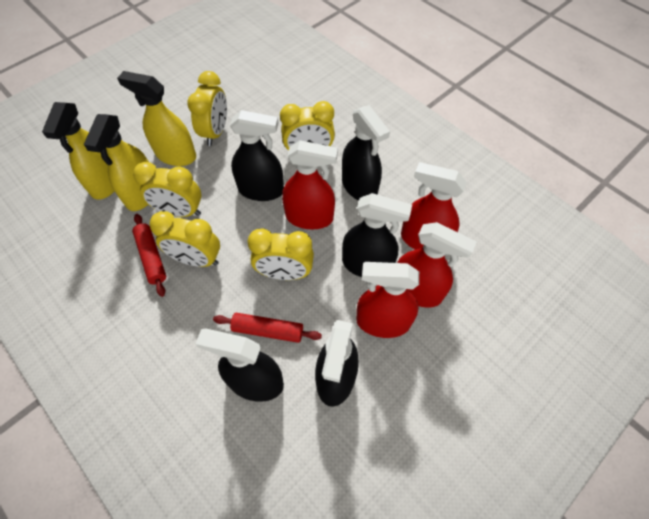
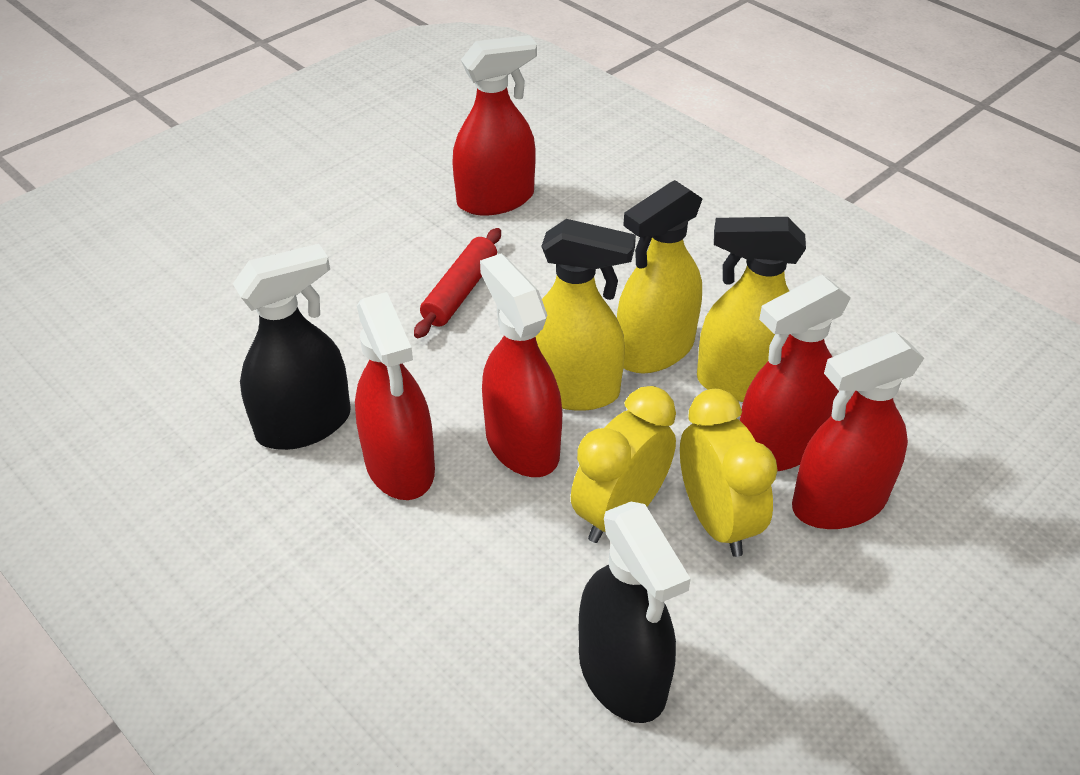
black spray bottle: [195,328,284,402] [230,110,284,201] [315,320,358,407] [342,105,390,201] [342,193,412,277] = 5 -> [233,244,351,450] [579,502,691,723] = 2
red rolling pin: [132,214,166,297] [213,313,322,343] = 2 -> [414,228,501,338] = 1
red spray bottle: [282,140,338,230] [356,262,419,338] [397,222,477,308] [401,162,467,250] = 4 -> [355,292,435,500] [452,35,537,216] [480,254,562,477] [740,275,851,471] [792,332,924,529] = 5
yellow clock: [133,162,201,217] [150,211,220,267] [187,71,227,146] [248,228,314,280] [280,101,335,151] = 5 -> [571,386,676,543] [680,389,778,557] = 2

